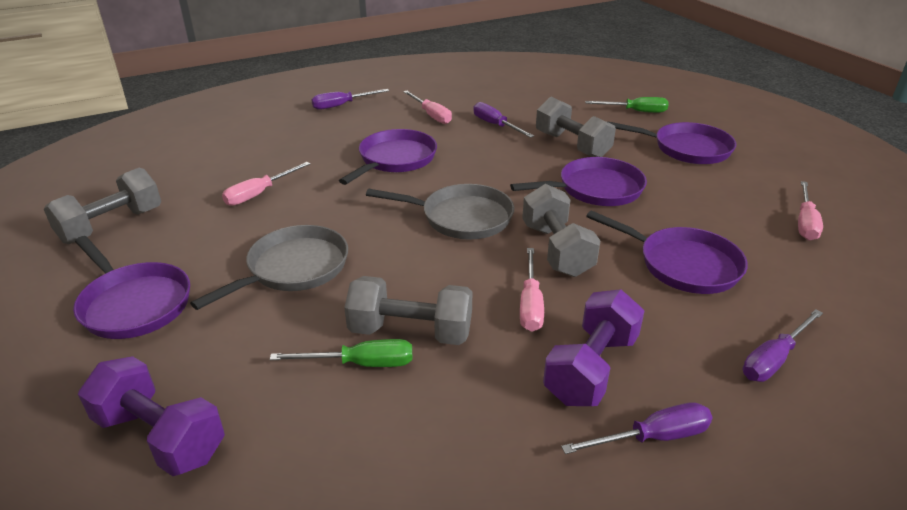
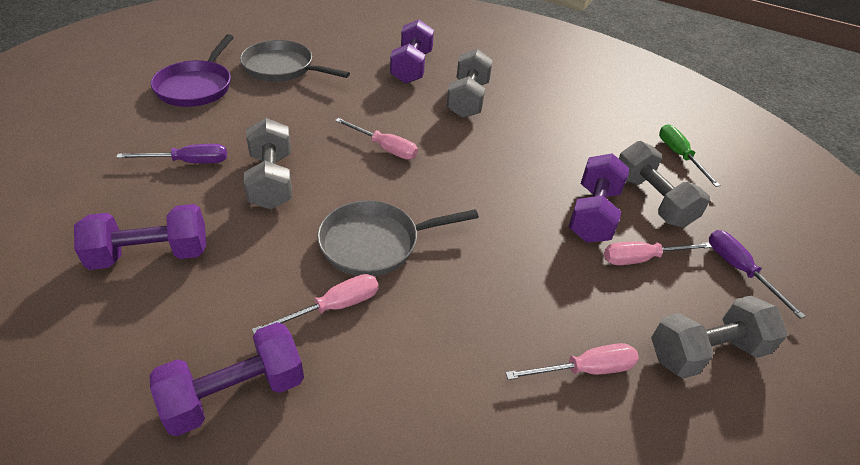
green screwdriver: [270,339,412,367] [585,97,668,113] = 2 -> [659,124,721,187] = 1
purple dumbbell: [78,356,225,476] [543,289,644,406] = 2 -> [74,204,207,270] [149,322,304,436] [390,19,434,84] [568,153,629,242] = 4
purple pan: [73,236,190,339] [339,129,437,185] [510,157,647,206] [586,211,748,294] [607,121,736,164] = 5 -> [150,34,234,107] = 1
purple screwdriver: [311,89,389,110] [473,102,534,138] [561,402,713,454] [743,309,823,382] = 4 -> [116,144,227,163] [709,230,806,319] = 2

